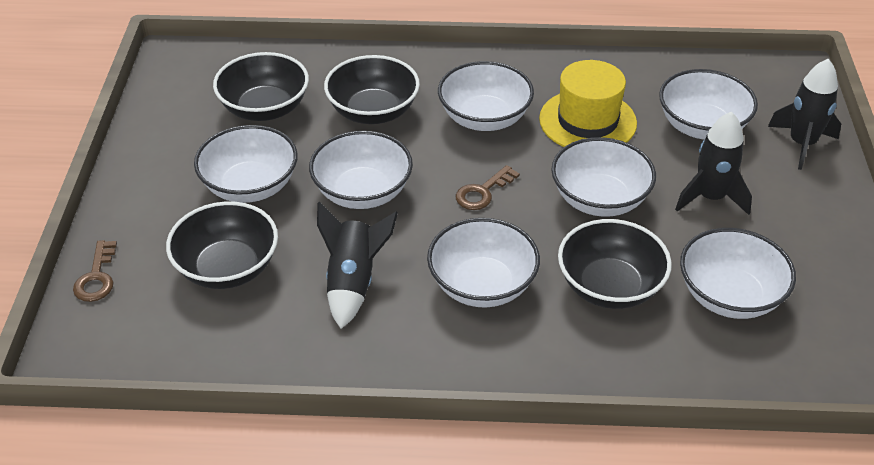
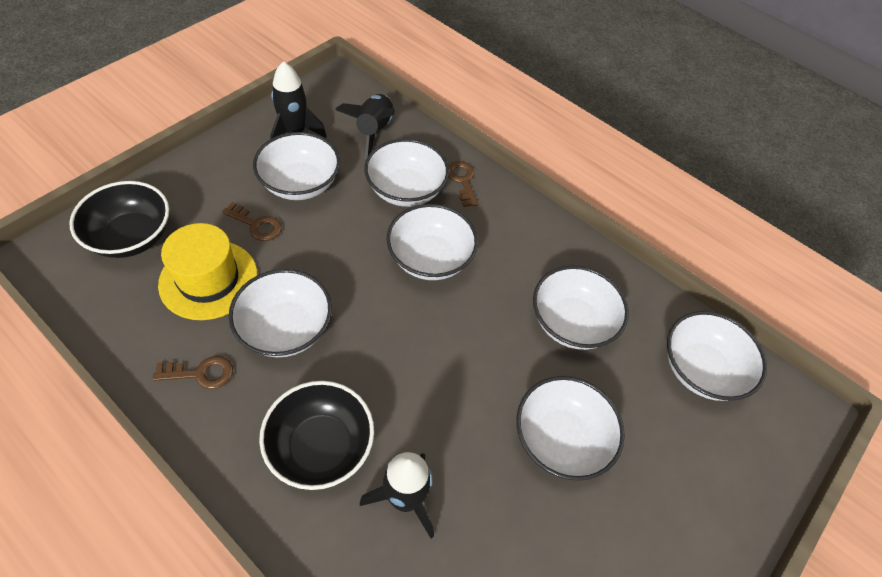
black bowl: [166,201,278,289] [213,52,309,121] [324,55,420,124] [558,219,672,309] = 4 -> [69,181,169,258] [259,381,374,490] = 2
brown key: [73,240,117,302] [456,165,520,210] = 2 -> [153,356,233,389] [222,202,282,241] [448,161,478,207] = 3

